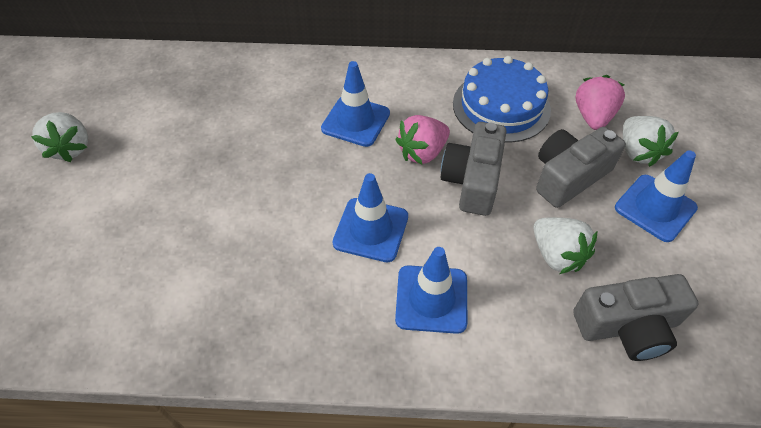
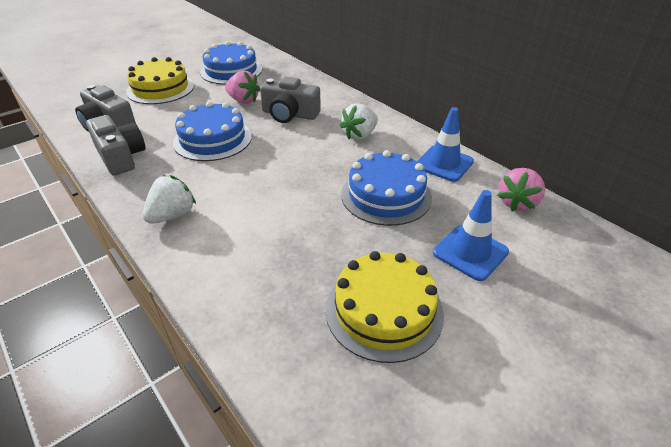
blue cake: [453,56,551,143] = 1 -> [173,101,252,161] [200,41,262,85] [341,150,432,226] = 3
blue traffic cone: [321,61,390,147] [332,173,408,262] [395,247,467,334] [615,150,698,242] = 4 -> [417,107,474,182] [433,190,509,281] = 2
white strawberry: [31,112,88,162] [533,217,597,274] [623,116,679,167] = 3 -> [143,175,196,224] [339,103,378,140] = 2
yellow cake: none = 0 -> [126,57,194,104] [326,251,444,363] = 2

